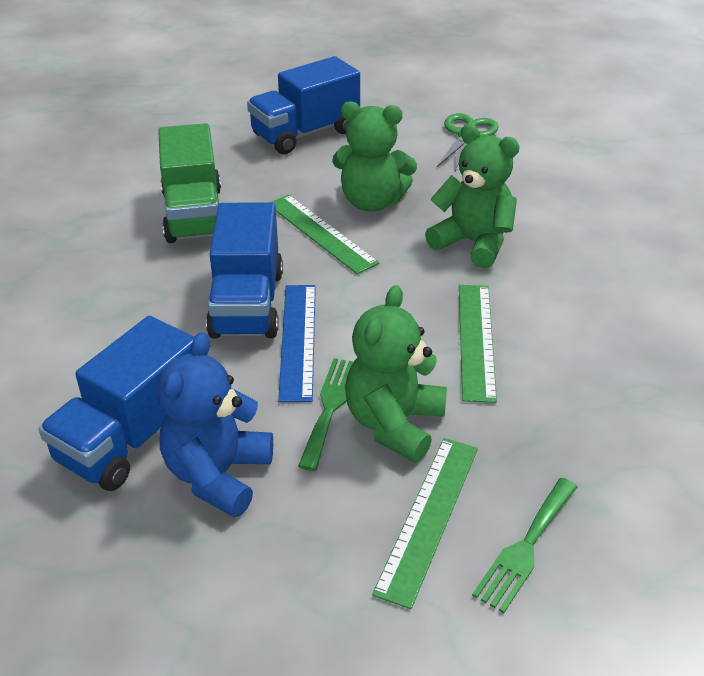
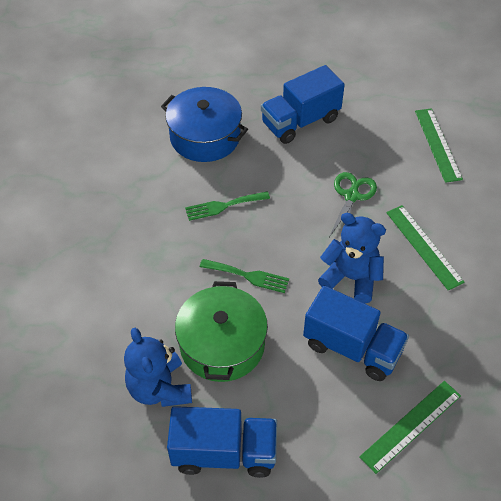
blue pot: none = 0 -> [161,87,248,162] = 1
blue ruler: [278,285,316,402] = 1 -> none = 0
blue teddy bear: [158,332,273,518] = 1 -> [124,328,192,407] [318,213,386,304] = 2
green pot: none = 0 -> [175,281,268,382] = 1
green teddy bear: [332,102,417,212] [345,285,447,463] [425,124,520,269] = 3 -> none = 0
green truck: [158,123,221,243] = 1 -> none = 0

